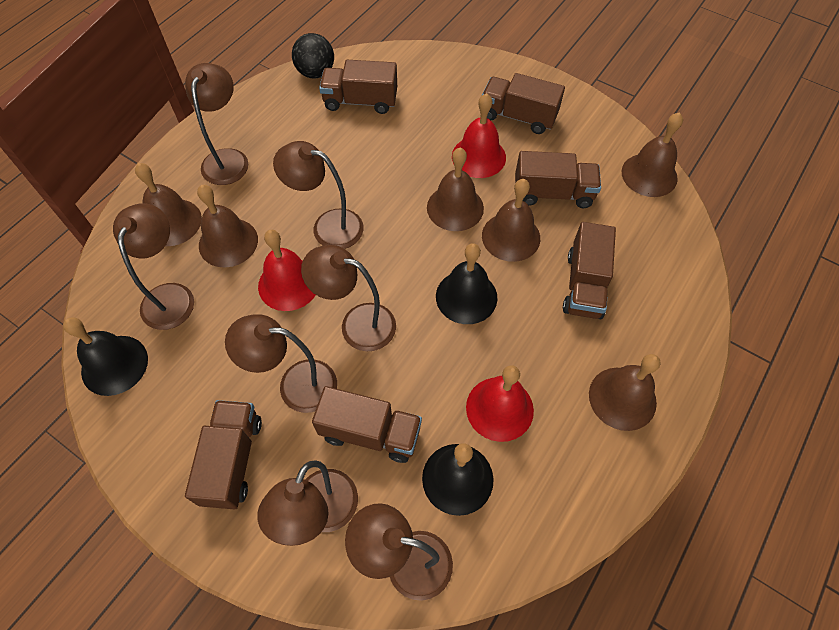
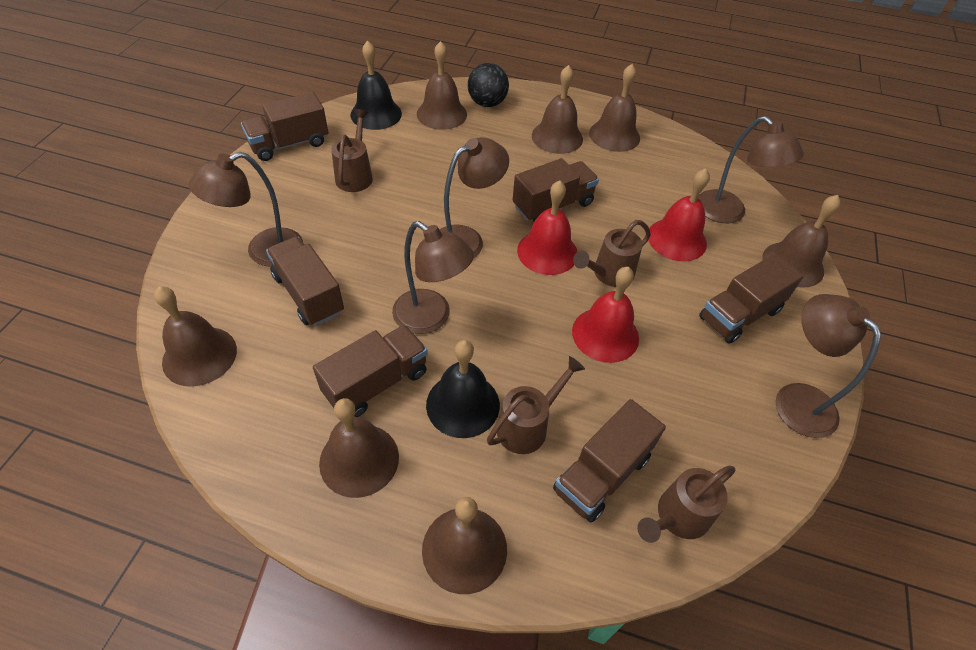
black bell: [63,317,148,396] [422,443,493,516] [436,243,497,324] = 3 -> [350,41,402,130] [426,340,500,438] = 2
brown bell: [135,163,202,246] [197,185,258,267] [427,148,484,231] [482,179,540,262] [589,354,661,431] [622,113,683,197] = 6 -> [154,286,237,387] [319,398,399,498] [417,41,467,130] [422,497,507,594] [532,65,583,154] [589,64,640,152] [762,195,841,287] = 7
brown lamp: [113,203,194,330] [185,63,248,185] [225,314,337,413] [257,461,358,546] [273,141,364,249] [301,245,396,351] [345,503,453,601] = 7 -> [189,152,303,267] [392,221,474,334] [439,137,509,258] [698,116,804,223] [776,294,881,438] = 5
brown watering can: none = 0 -> [331,109,373,192] [487,356,585,454] [573,220,651,287] [638,466,735,543] = 4

